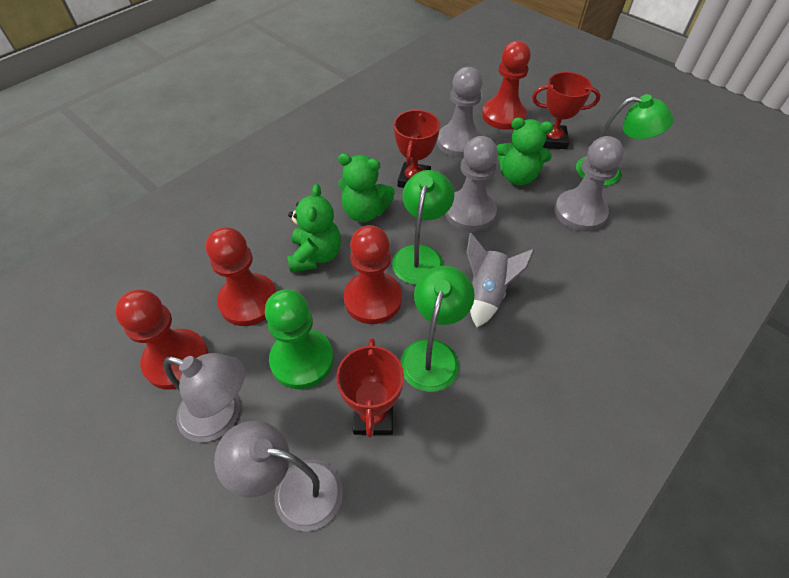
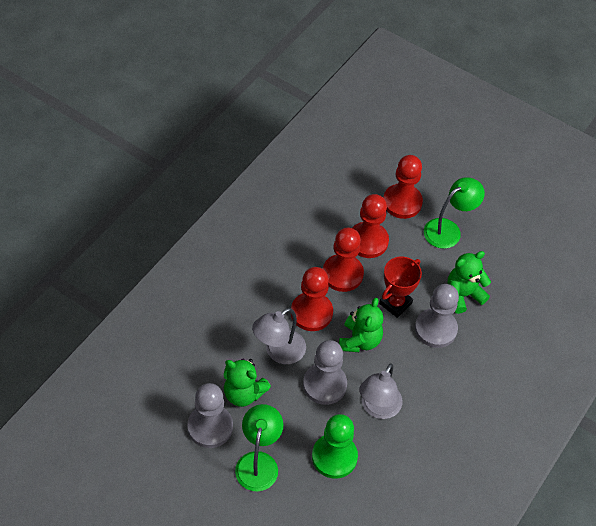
green lamp: [392,170,454,285] [401,266,475,392] [576,94,674,186] = 3 -> [235,404,283,491] [424,177,485,249] = 2
grey rocket: [467,233,535,328] = 1 -> none = 0
red trophy: [336,338,404,437] [394,110,440,188] [532,72,601,149] = 3 -> [379,257,422,318] = 1

